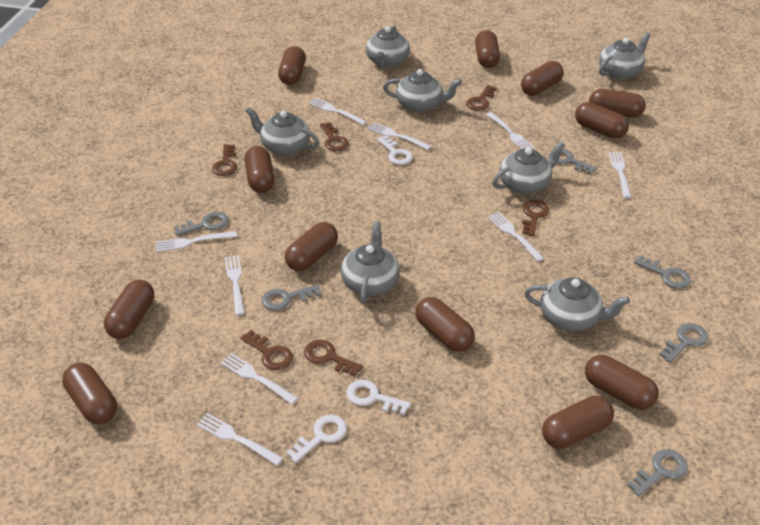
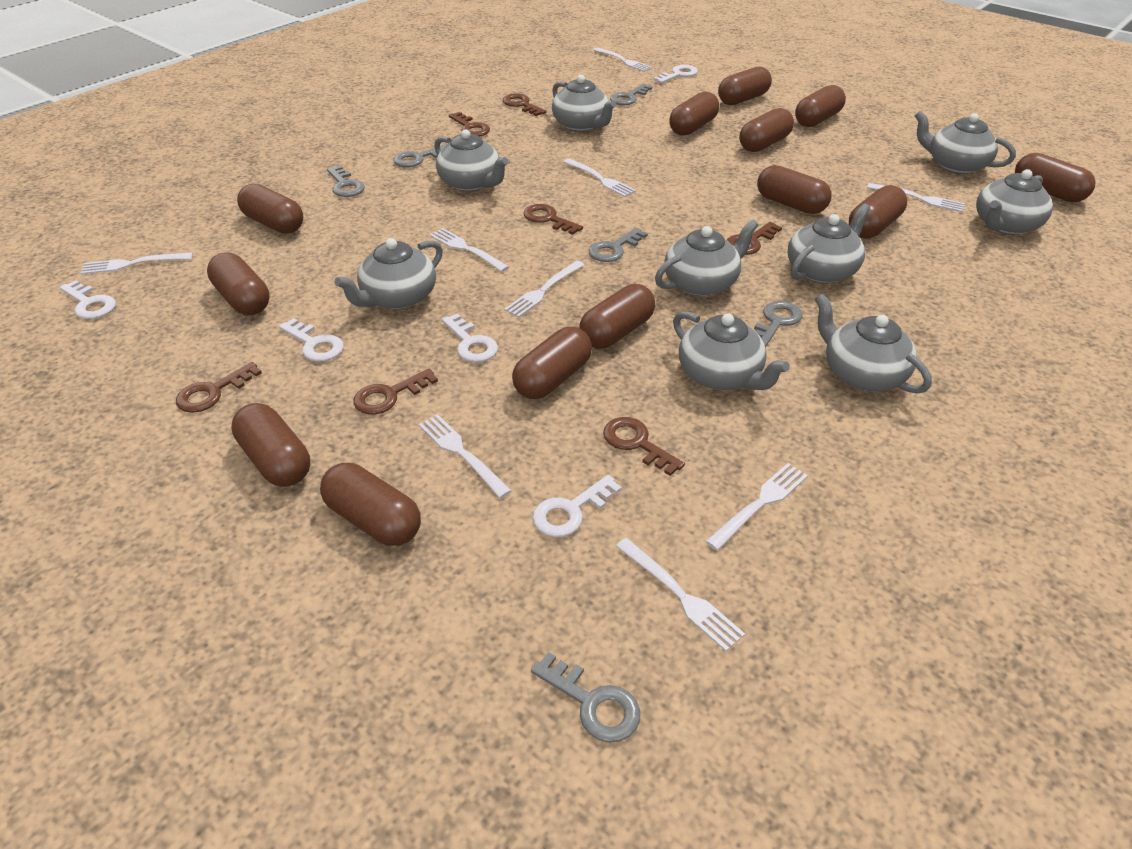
brown capsule: [62,363,117,424] [104,280,154,339] [245,146,275,193] [278,46,306,85] [285,222,338,271] [415,297,475,352] [475,30,500,68] [521,61,564,96] [542,396,614,449] [575,102,629,139] [585,355,659,410] [589,89,646,118] = 12 -> [207,252,270,315] [231,403,310,487] [237,184,303,234] [320,463,421,546] [512,327,592,399] [579,284,655,349] [669,92,719,136] [718,67,772,105] [739,108,794,152] [757,165,832,214] [795,85,846,127] [849,185,907,239] [1015,153,1096,203] = 13
brown key: [212,144,237,176] [241,330,293,370] [304,340,363,377] [320,122,349,151] [466,85,497,111] [522,200,549,236] = 6 -> [176,362,262,413] [354,369,438,414] [449,112,490,137] [503,93,546,116] [523,204,583,235] [603,417,685,476] [727,222,782,255] = 7
grey teapot: [246,107,319,156] [341,221,400,304] [366,25,410,68] [383,69,462,112] [493,141,565,194] [524,277,630,331] [599,32,651,79] = 7 -> [335,238,443,309] [434,129,508,192] [552,75,616,132] [655,219,758,296] [673,311,790,390] [788,203,871,283] [815,294,932,394] [915,111,1016,174] [976,169,1053,235] = 9
white key: [286,415,347,463] [346,380,411,415] [377,136,413,165] = 3 -> [60,280,116,319] [279,318,344,362] [442,313,498,362] [533,475,622,537] [654,65,698,83] = 5

